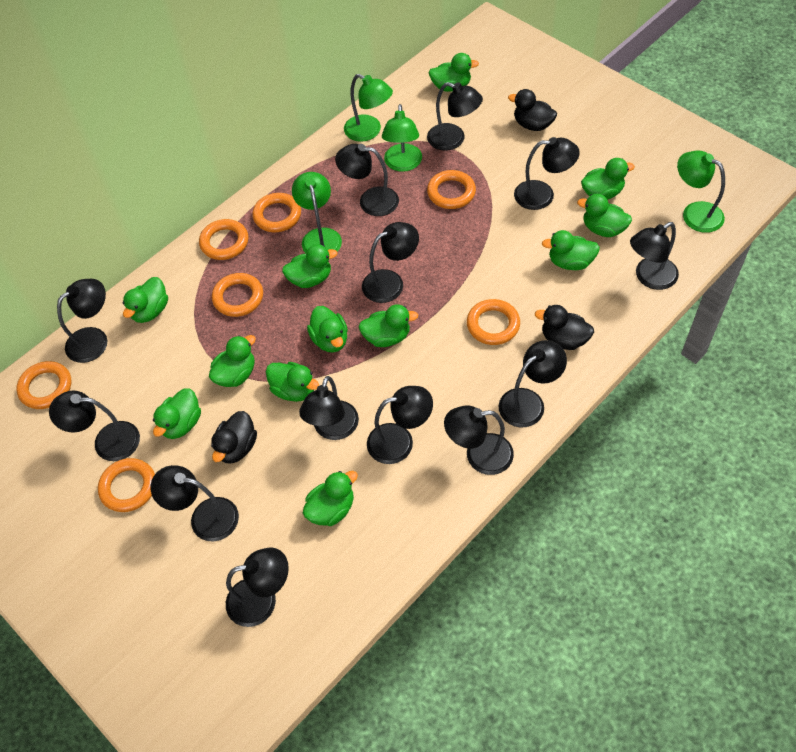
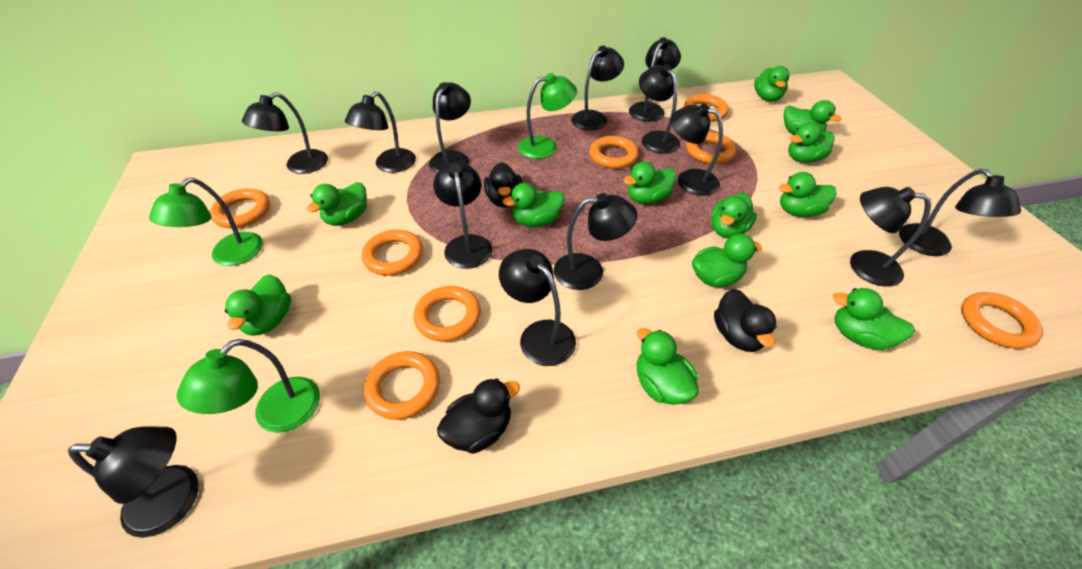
green lamp: [292,172,342,253] [344,74,393,142] [382,104,422,172] [677,151,725,233] = 4 -> [149,178,263,266] [176,339,320,433] [518,73,577,159] = 3
orange ring: [17,361,71,409] [98,458,155,512] [199,219,248,260] [212,273,263,317] [252,193,301,232] [427,170,476,209] [467,299,520,345] = 7 -> [210,188,270,228] [362,229,423,276] [364,351,440,420] [413,286,481,342] [590,136,639,169] [684,94,729,122] [686,132,736,164] [961,292,1043,349] = 8

